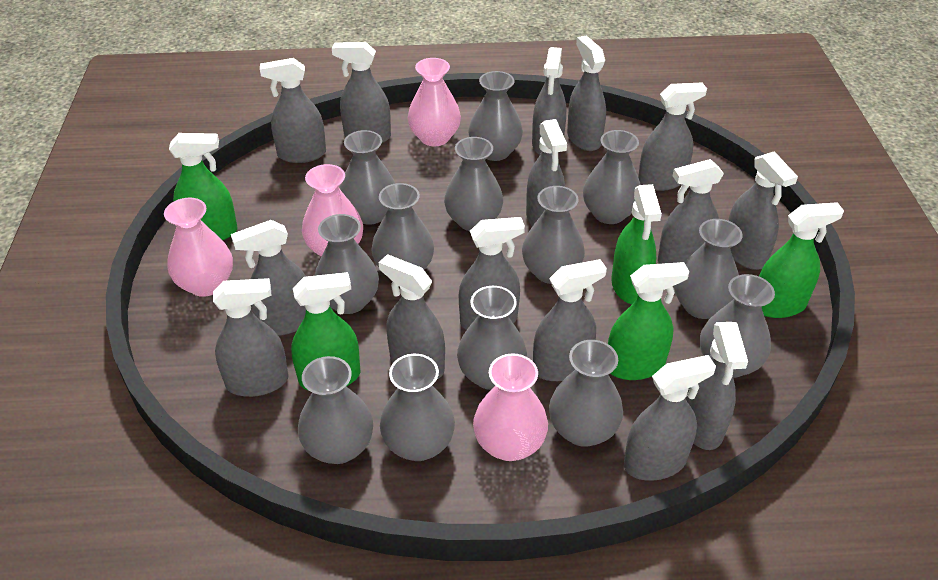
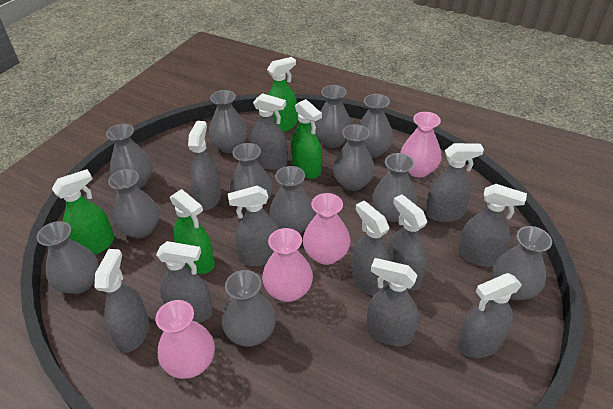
green spray bottle: [169,133,238,240] [291,272,360,390] [608,262,689,380] [611,184,662,304] [759,202,844,318] = 5 -> [52,169,114,255] [170,189,215,274] [267,57,297,132] [291,99,322,179] = 4
grey spray bottle: [213,278,288,397] [231,220,306,336] [260,58,326,163] [332,42,391,143] [379,254,445,379] [459,217,525,330] [526,119,567,226] [532,47,566,155] [533,259,607,381] [567,35,606,151] [624,355,716,481] [638,82,707,191] [658,159,724,264] [686,322,748,450] [728,151,798,270] = 15 -> [94,249,149,353] [156,241,213,323] [188,121,221,210] [228,186,279,266] [251,93,288,170] [352,201,390,296] [367,258,419,346] [387,195,427,291] [426,143,484,222] [458,184,527,267] [458,273,522,358] = 11
grey vase: [298,356,373,464] [315,214,379,314] [340,130,395,225] [371,183,434,270] [380,354,455,461] [444,137,503,231] [457,286,527,390] [468,71,523,161] [522,186,585,284] [549,340,623,447] [583,130,641,224] [674,219,743,319] [700,274,775,378] = 13 -> [37,221,99,294] [106,124,153,188] [108,169,159,238] [209,90,248,153] [222,270,276,347] [229,143,273,209] [269,166,315,234] [315,85,352,148] [333,124,375,191] [358,94,393,158] [372,153,417,222] [492,226,552,300] = 12

